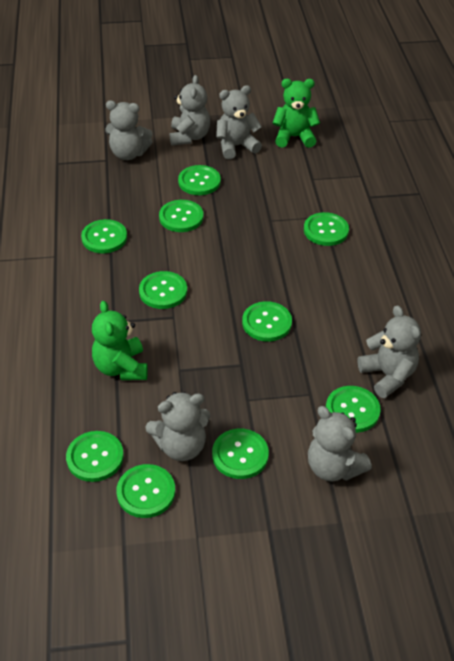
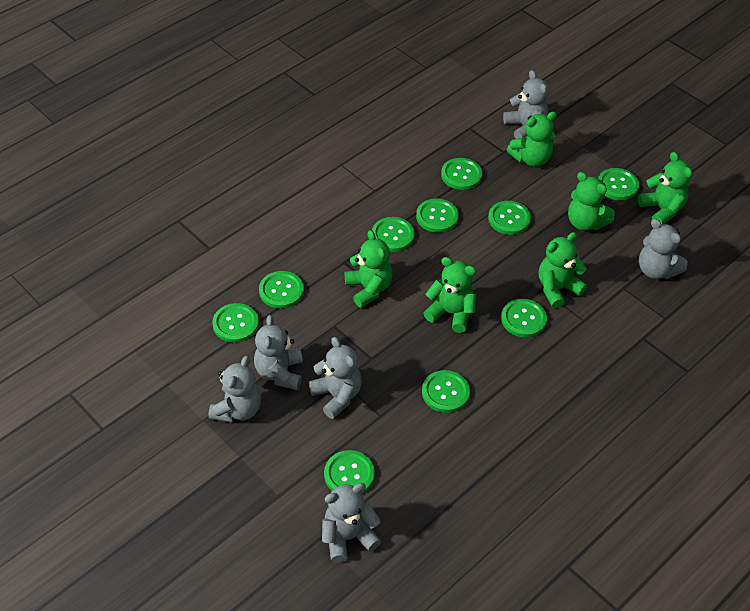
green teddy bear: [92,301,148,380] [272,79,320,148] = 2 -> [344,230,392,308] [423,257,476,333] [507,112,557,167] [539,232,587,309] [568,172,615,231] [638,152,692,224] = 6

